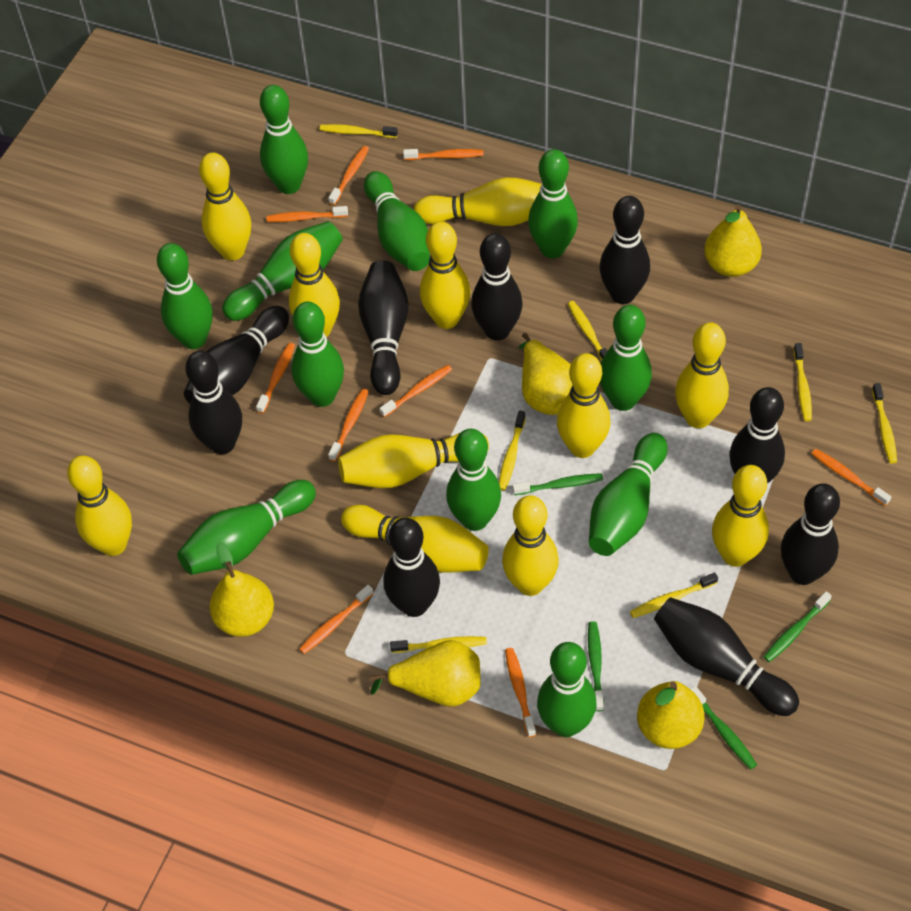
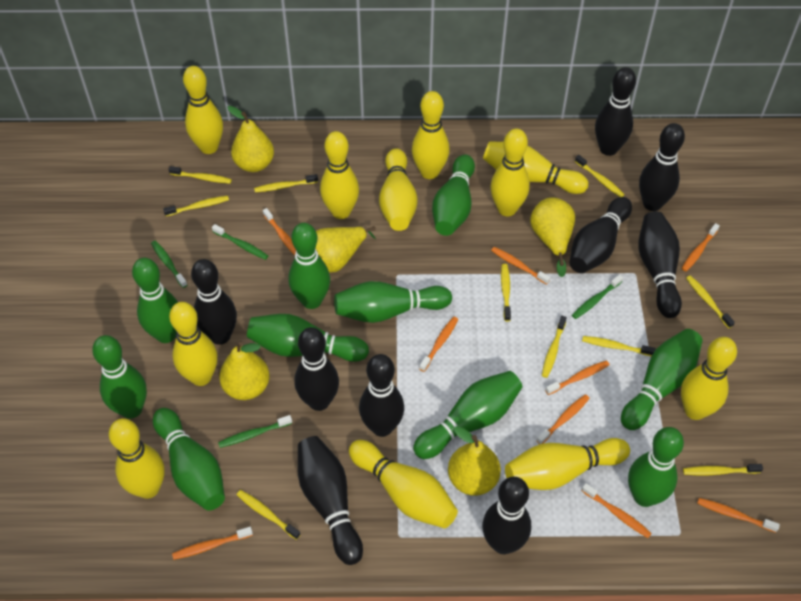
green bowling pin: [157,243,213,349] [177,480,316,575] [222,221,343,321] [260,85,308,194] [291,302,344,407] [364,171,430,271] [446,429,501,531] [528,149,578,258] [537,642,597,737] [589,433,668,556] [600,305,652,411] = 11 -> [92,335,147,419] [132,258,178,343] [153,408,225,511] [247,314,369,362] [289,223,330,309] [334,281,452,323] [413,371,523,459] [432,154,475,236] [621,329,703,430] [628,427,684,507] = 10
yellow toothbrush: [320,124,398,138] [390,636,487,653] [499,410,526,490] [568,301,607,361] [630,572,718,618] [794,343,812,421] [872,383,897,464] = 7 -> [163,196,229,216] [168,166,232,184] [237,490,301,540] [254,174,318,192] [501,264,511,321] [542,316,567,378] [575,155,625,197] [582,336,655,356] [683,464,763,475] [686,275,735,328] = 10

